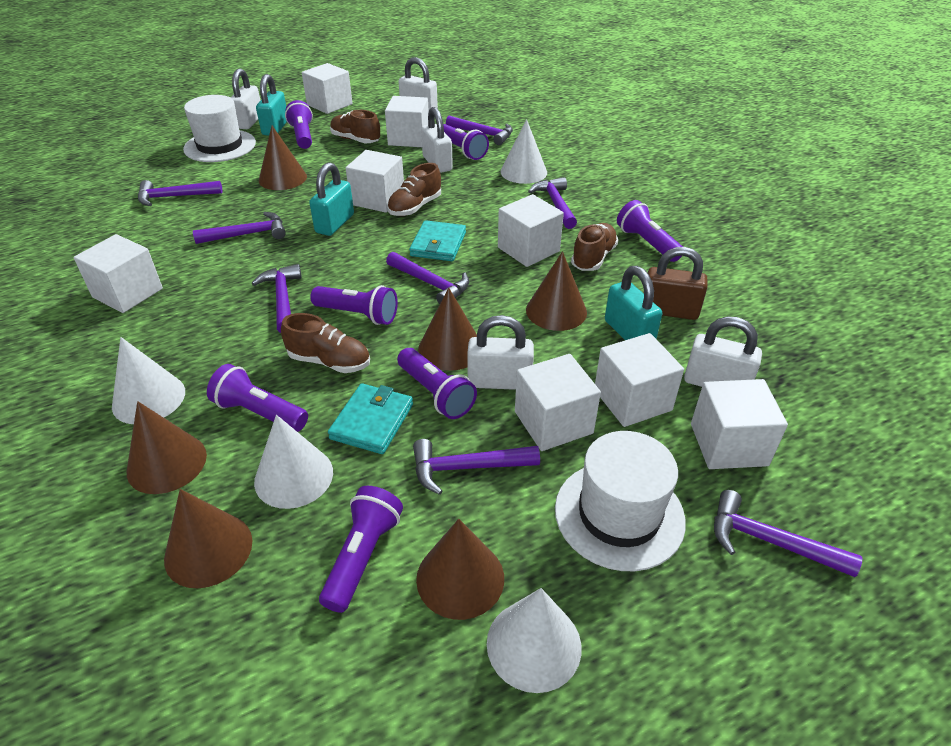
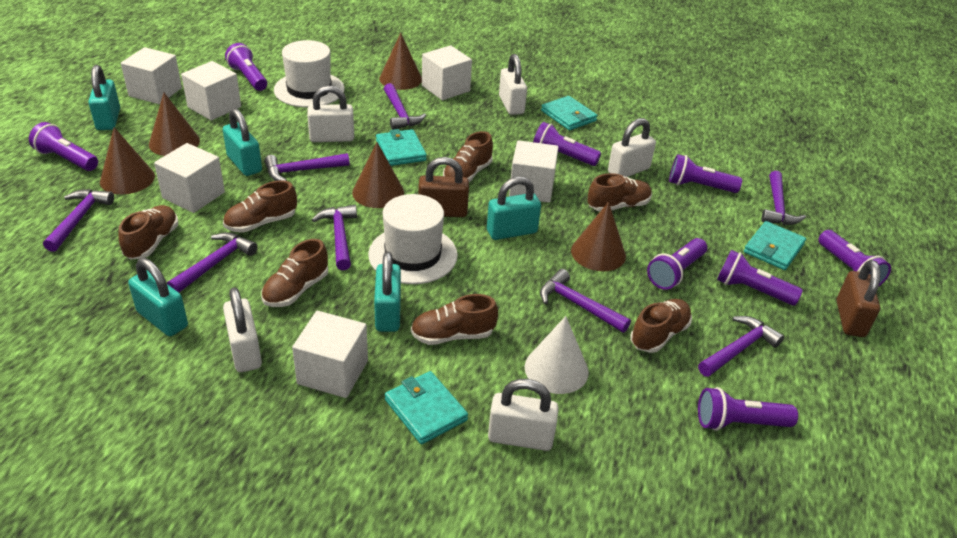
brown cone: [127,401,207,494] [164,489,252,588] [259,126,307,190] [416,519,504,620] [418,288,477,371] [526,251,587,331] = 6 -> [100,127,155,194] [149,93,200,156] [352,142,404,208] [379,33,422,90] [571,202,626,271] = 5
brown padlock: [643,247,708,320] = 1 -> [418,157,469,217] [837,260,880,337] = 2
brown shoe: [281,313,370,373] [330,110,380,143] [387,163,441,216] [571,223,618,271] = 4 -> [118,205,178,260] [223,180,297,233] [261,239,328,307] [411,294,498,345] [443,131,493,182] [587,173,652,211] [630,299,692,353] = 7
purple flashlight: [207,364,308,432] [285,100,313,149] [310,285,398,325] [319,486,403,613] [397,348,477,419] [443,124,489,160] [617,200,683,262] = 7 -> [29,122,98,171] [225,43,267,91] [533,122,601,166] [647,238,707,290] [669,154,742,193] [698,387,798,431] [717,250,803,306] [818,230,891,286] = 8
turquoise padlock: [256,74,287,135] [309,162,354,236] [605,266,662,340] = 3 -> [88,65,120,130] [128,258,188,336] [223,108,262,176] [374,252,401,332] [487,177,541,240] = 5
turquoise wallet: [328,383,413,454] [409,220,466,261] = 2 -> [376,129,427,166] [385,371,468,444] [541,96,598,130] [744,221,806,270] = 4
white cone: [112,337,185,424] [254,415,333,509] [487,588,581,693] [501,119,547,184] = 4 -> [525,316,589,394] = 1
white cube: [74,234,163,313] [302,63,353,114] [346,150,404,213] [385,96,429,147] [498,194,564,267] [515,354,601,451] [595,333,684,427] [691,379,788,469] = 8 -> [121,47,182,104] [154,143,225,213] [181,61,241,121] [292,311,368,398] [422,45,472,100] [509,140,559,203] = 6

